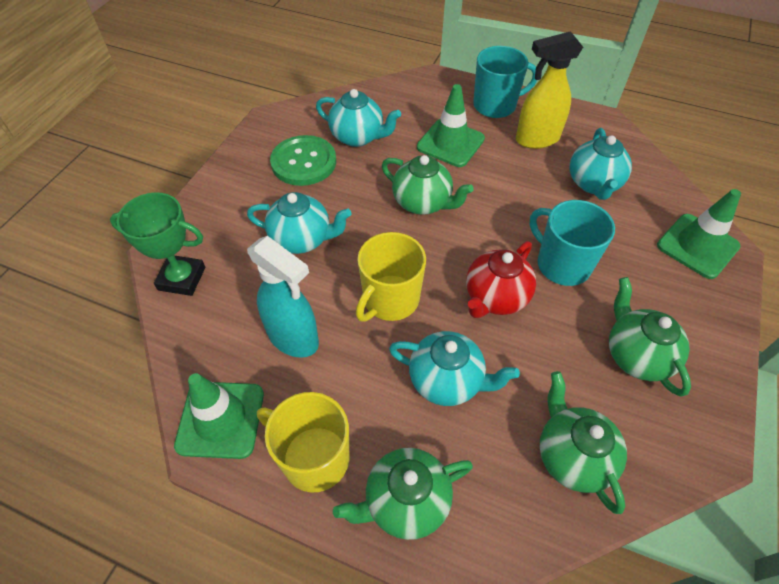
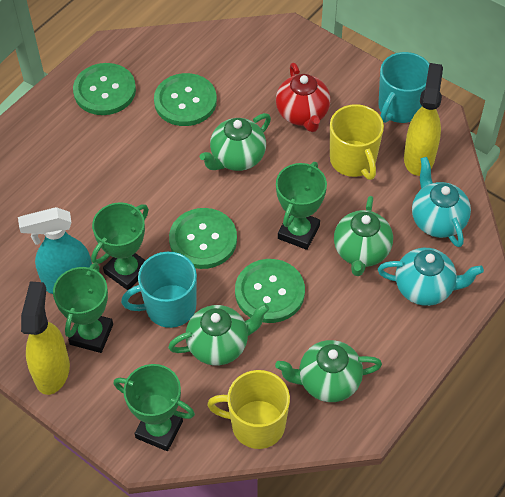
green button: [270,135,336,186] = 1 -> [73,63,136,115] [154,73,217,126] [169,208,237,269] [235,259,305,323] = 4
green traffic cone: [174,373,264,459] [417,84,485,167] [657,189,741,279] = 3 -> none = 0
green trophy: [110,192,205,296] = 1 -> [53,262,113,353] [91,202,149,290] [113,364,195,451] [276,162,327,250] = 4
turquoise teapot: [247,192,352,254] [316,89,401,147] [389,331,520,406] [570,128,632,200] = 4 -> [378,248,484,306] [412,157,471,247] = 2
yellow spray bottle: [516,31,583,149] = 1 -> [21,281,70,395] [404,63,443,176] = 2

